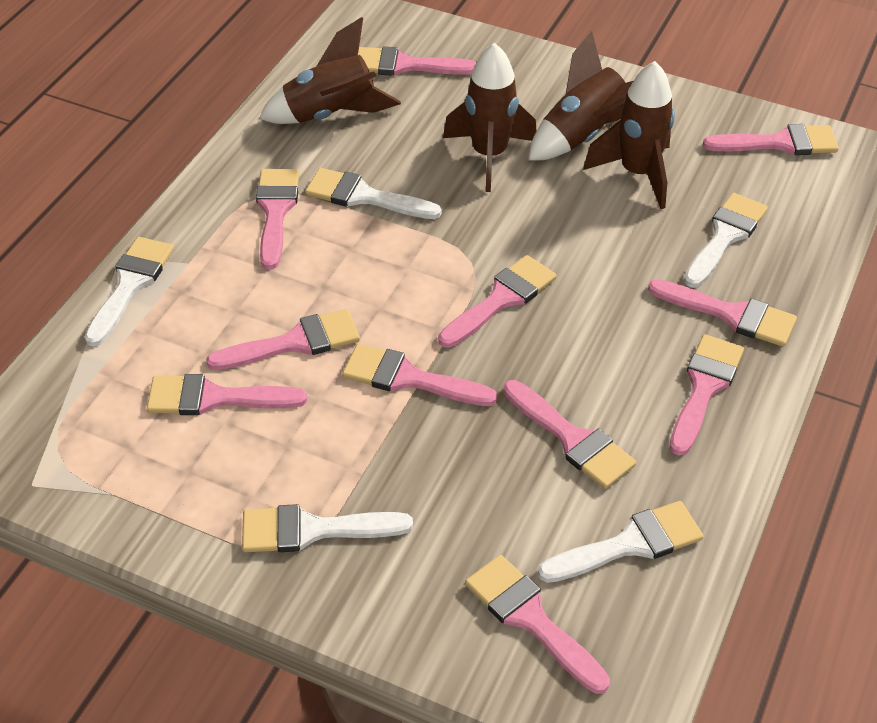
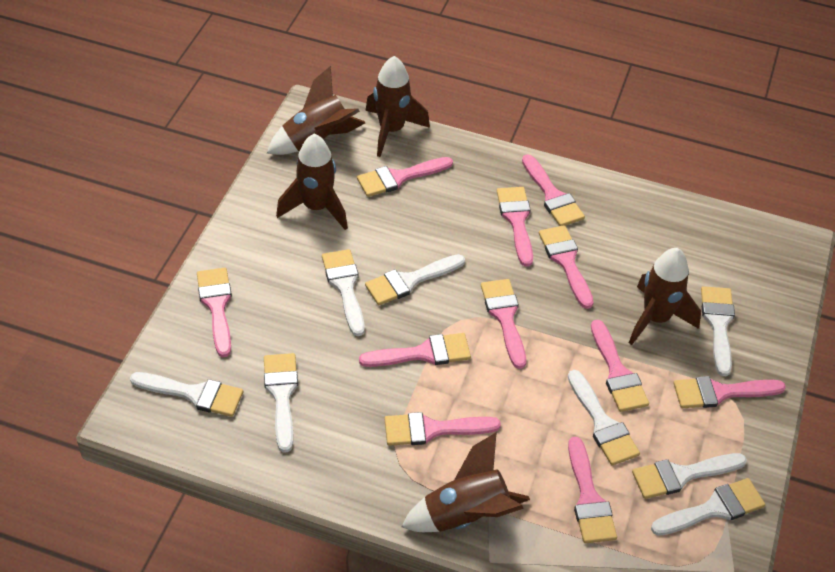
brown rocket: [259,17,401,124] [443,43,537,192] [529,31,633,161] [583,61,675,209] = 4 -> [267,66,365,155] [276,134,348,230] [365,56,430,157] [402,432,530,532] [629,248,701,345] = 5
white brush: [84,237,174,347] [242,504,413,552] [305,168,442,219] [538,501,704,583] [684,193,768,288] = 5 -> [130,372,243,417] [264,353,298,453] [322,249,365,336] [365,254,465,305] [568,370,640,466] [632,453,747,499] [651,478,765,536] [701,286,735,376] = 8

